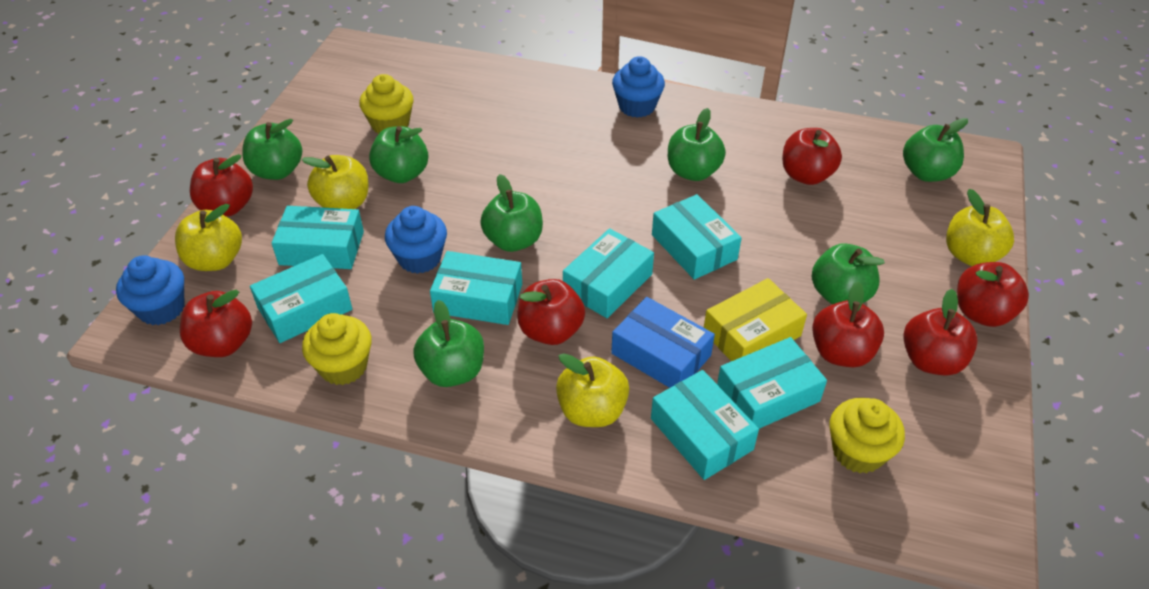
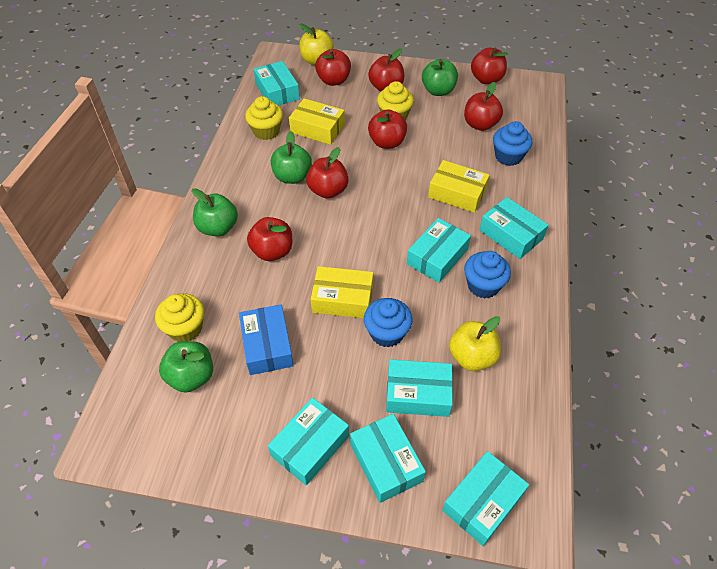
green apple: [242,119,302,180] [369,126,428,183] [413,300,484,387] [480,174,543,252] [668,108,726,181] [812,243,885,304] [903,118,968,182] = 7 -> [159,341,213,393] [192,188,238,236] [271,131,312,184] [422,59,458,96] = 4
yellow apple: [175,204,242,271] [302,155,368,209] [556,353,629,427] [946,189,1014,266] = 4 -> [299,23,334,65] [449,316,501,371] = 2
yellow box: [704,278,807,361] = 1 -> [289,98,345,145] [311,266,373,318] [428,160,490,213] = 3

